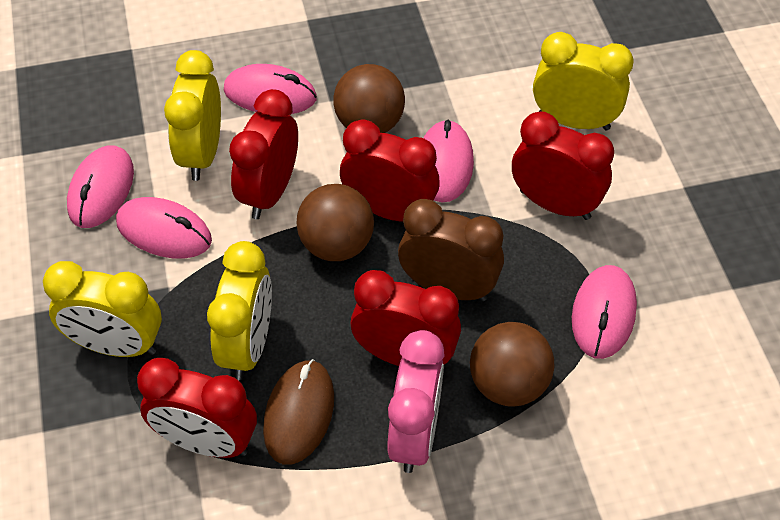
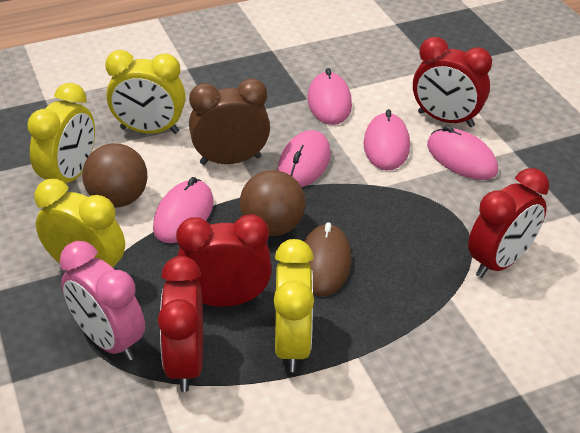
brown ball: [297,184,374,261] [333,64,405,133] [470,322,554,407] = 3 -> [82,143,147,207] [240,170,306,236] = 2
red clock: [137,358,257,458] [229,89,298,219] [340,119,440,221] [350,270,461,367] [512,111,614,220] = 5 -> [158,256,203,392] [176,214,272,307] [413,37,492,127] [468,168,549,278] = 4

